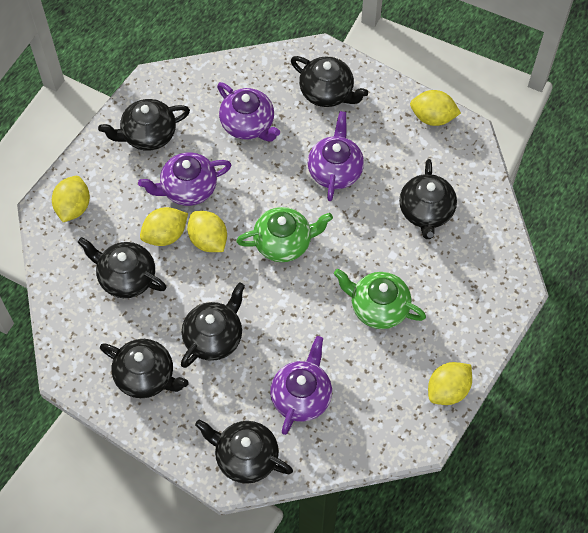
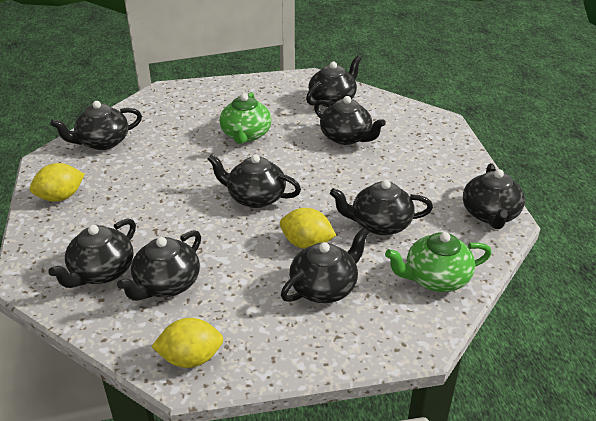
black teapot: [78,237,167,298] [98,99,190,151] [100,339,189,398] [181,282,245,368] [195,420,293,484] [291,56,368,107] [399,159,457,239] = 7 -> [48,218,136,288] [50,101,142,150] [117,230,201,301] [207,154,301,208] [281,227,369,303] [306,56,361,107] [314,96,386,145] [330,180,433,235] [463,163,525,229] = 9
purple teapot: [138,152,231,206] [217,82,280,141] [270,336,332,435] [308,111,364,201] = 4 -> none = 0
yellow lemon: [52,176,90,222] [140,207,188,246] [187,211,227,252] [410,90,461,126] [428,362,472,405] = 5 -> [30,163,85,202] [151,318,223,368] [280,208,336,249] = 3

